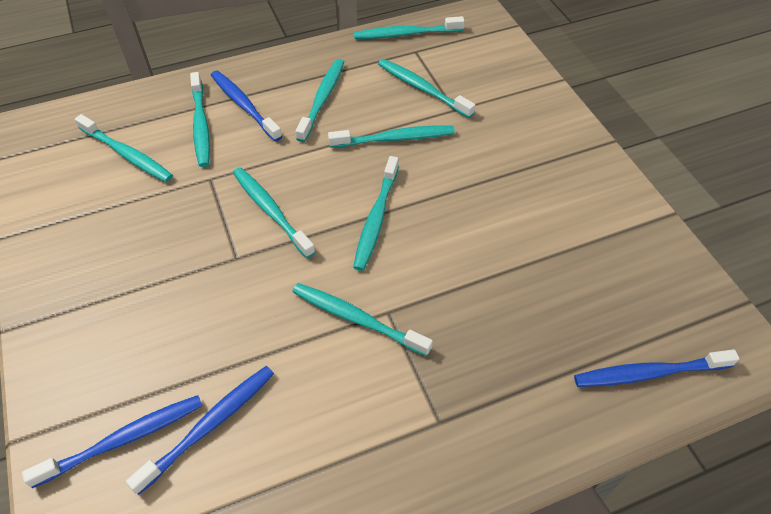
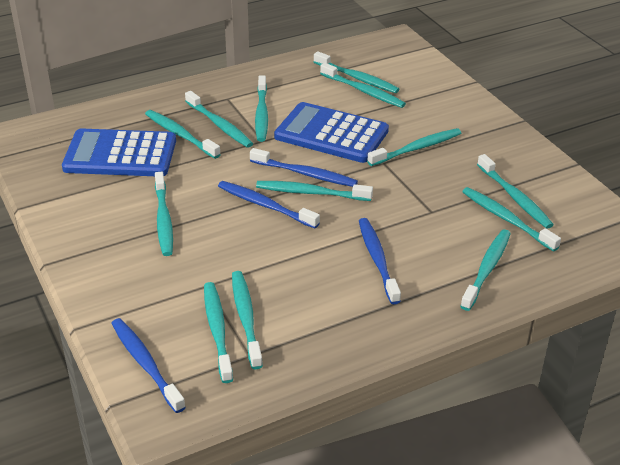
blue calculator: none = 0 -> [62,128,176,176] [274,102,389,163] = 2
turquoise toothbrush: [75,114,173,182] [190,72,210,167] [233,167,315,258] [292,283,433,356] [296,59,344,142] [328,126,455,148] [353,156,399,271] [354,16,465,39] [378,59,476,118] = 9 -> [145,110,221,159] [155,172,173,256] [185,91,253,148] [204,282,233,383] [232,271,263,369] [255,75,268,142] [256,181,373,201] [314,51,399,93] [320,63,406,108] [367,128,461,166] [460,229,511,311] [462,187,561,251] [477,154,554,229] = 13

